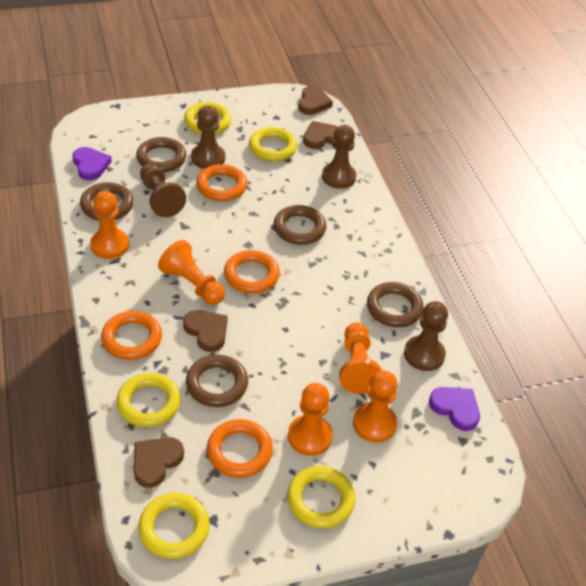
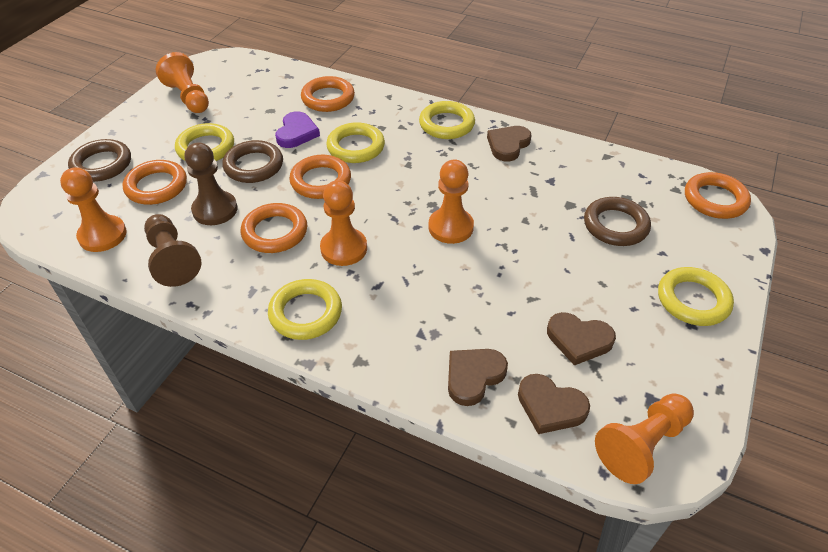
brown pawn: [140,163,186,217] [191,105,225,169] [322,125,357,189] [404,301,448,371] = 4 -> [144,214,201,287] [185,142,238,225] = 2
brown ring: [80,182,133,221] [136,137,186,172] [186,355,248,407] [274,205,326,245] [367,282,424,327] = 5 -> [68,139,131,182] [222,140,283,183] [584,197,651,246] = 3
orange ring: [101,311,162,360] [196,164,247,201] [207,419,273,478] [224,250,280,294] = 4 -> [123,160,187,205] [241,203,307,253] [289,155,351,199] [301,76,355,112] [685,172,751,219] = 5
purple heart: [73,147,112,181] [429,387,480,431] = 2 -> [275,111,320,148] = 1

